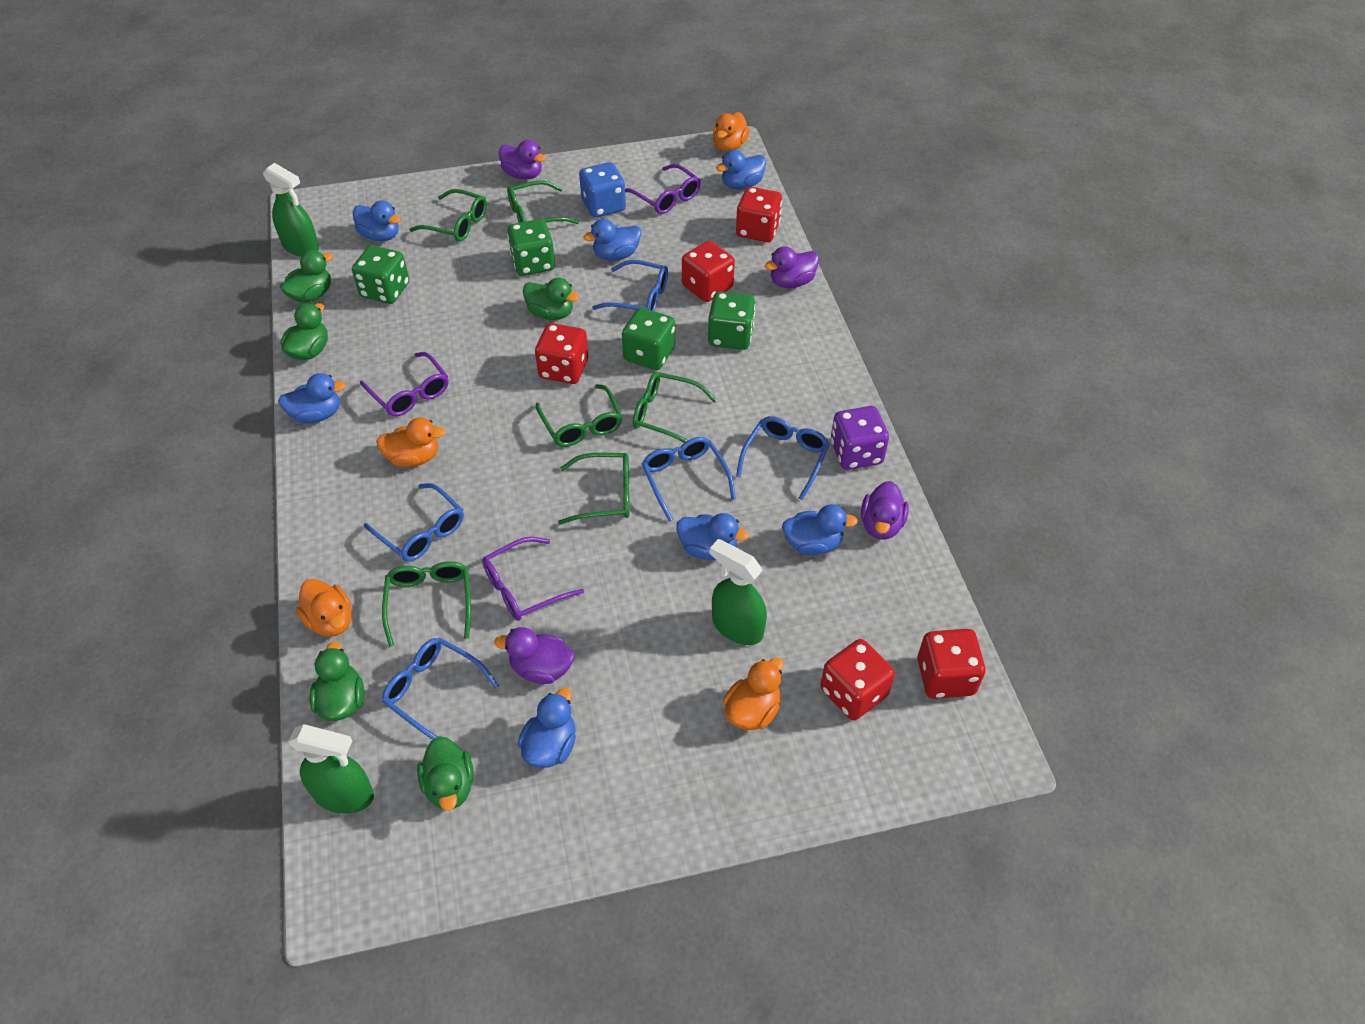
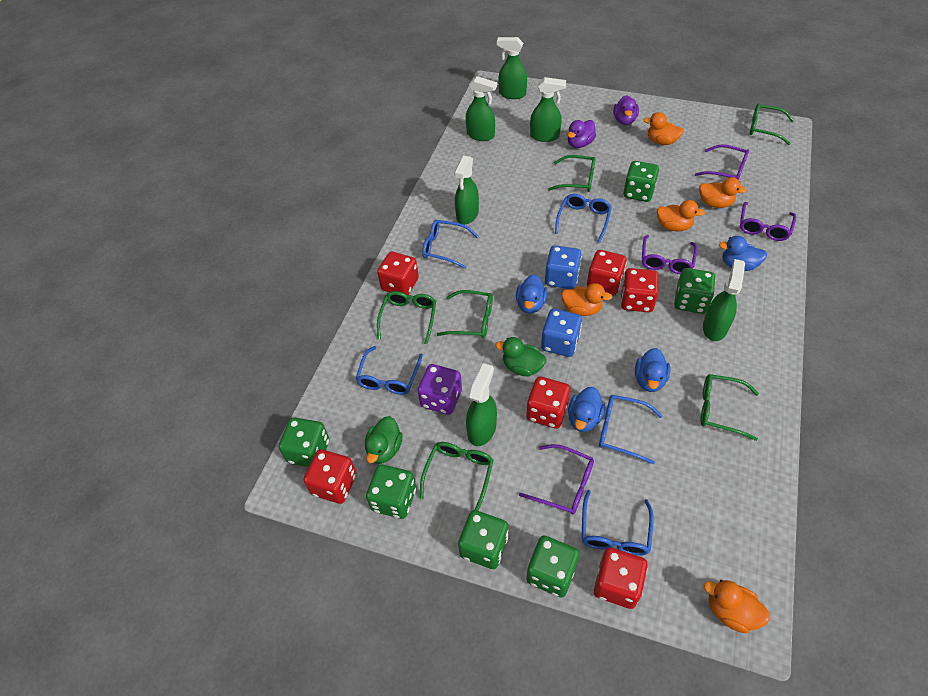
blue dice: [579,162,626,218] = 1 -> [541,309,582,357] [545,245,582,289] = 2
blue duck: [278,373,346,423] [353,200,401,241] [518,688,576,768] [583,219,641,261] [676,513,749,560] [716,149,766,190] [782,504,858,555] = 7 -> [516,274,548,314] [568,387,605,432] [635,348,670,392] [719,236,767,271] = 4
green dice: [352,245,409,304] [507,219,555,276] [622,308,675,370] [708,292,755,350] = 4 -> [279,417,329,467] [366,464,416,519] [458,510,508,569] [526,536,579,598] [623,161,659,202] [674,268,715,314] = 6
green duck: [280,250,333,303] [281,303,328,360] [310,641,364,721] [417,736,474,811] [523,278,579,320] = 5 -> [365,416,403,464] [495,337,546,376] = 2
green spray bottle: [263,163,319,257] [288,724,374,814] [710,539,767,645] = 3 -> [454,155,479,224] [466,76,497,141] [466,363,497,446] [497,37,527,99] [530,77,566,142] [703,259,745,341] = 6
orange duck: [296,579,352,637] [376,418,446,467] [713,112,750,152] [723,657,784,730] = 4 -> [561,283,612,316] [643,112,684,145] [657,200,705,231] [699,177,747,208] [704,580,770,633] = 5
purple duck: [494,627,574,684] [499,140,546,179] [765,246,819,288] [861,481,909,540] = 4 -> [567,120,596,148] [613,95,639,125] = 2
purple glasses: [360,352,449,416] [482,537,584,621] [625,164,701,214] = 3 -> [519,444,594,515] [642,235,697,274] [695,144,749,180] [740,202,796,241] = 4
red dice: [535,323,588,384] [682,241,735,302] [736,187,782,242] [821,639,895,720] [917,629,986,699] = 5 -> [303,449,356,504] [377,251,419,296] [526,377,570,428] [587,250,627,296] [594,548,648,609] [621,268,659,312] = 6

